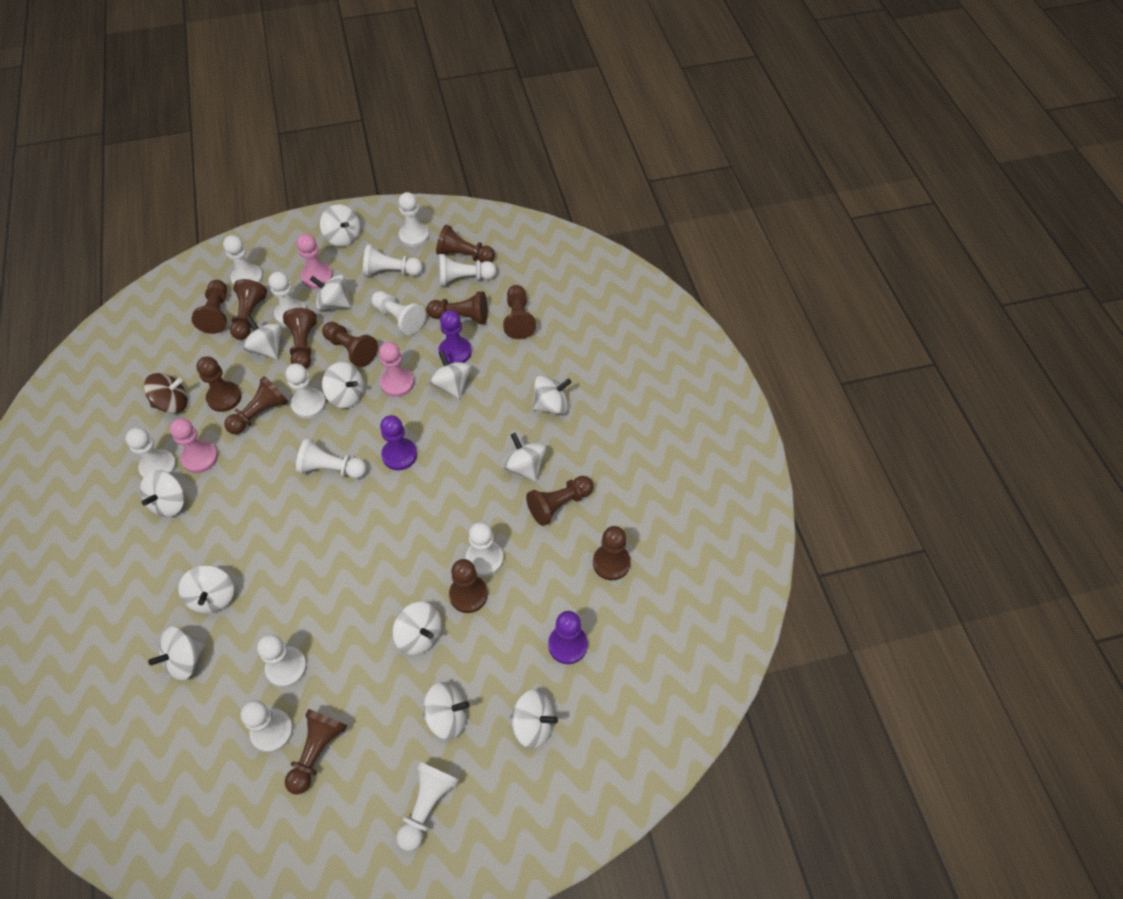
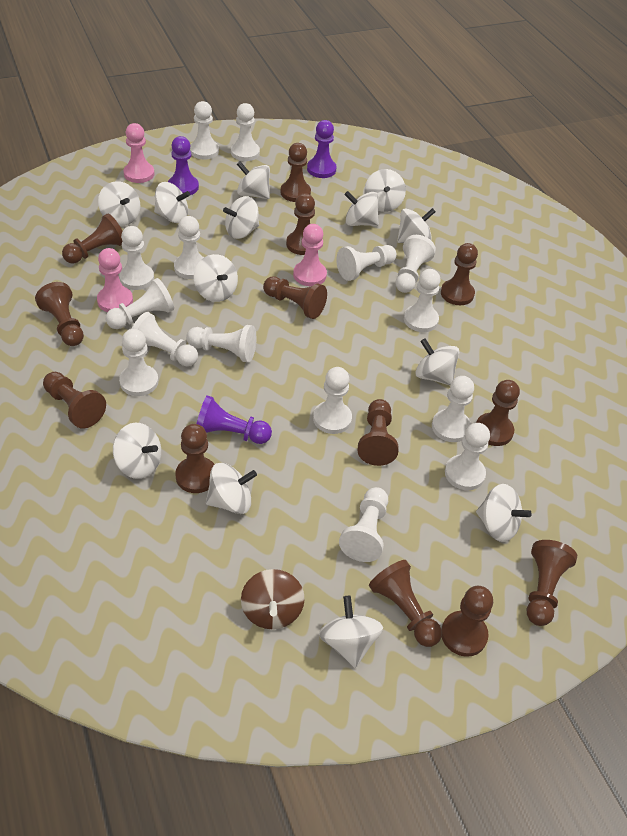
white pawn: [125,427,177,477] [223,235,263,286] [241,701,293,753] [257,634,307,688] [269,271,306,327] [286,363,326,419] [296,438,367,479] [363,244,423,276] [371,291,426,335] [396,762,459,851] [398,192,429,247] [438,254,496,286] [466,522,503,576] = 13 -> [106,278,174,329] [119,226,154,290] [119,329,158,396] [132,312,198,366] [174,216,204,279] [186,325,256,362] [190,101,219,160] [231,103,260,161] [313,367,352,434] [336,245,397,281] [339,487,388,562] [396,235,436,293] [404,269,440,332] [432,376,474,442] [445,423,490,490] = 15

